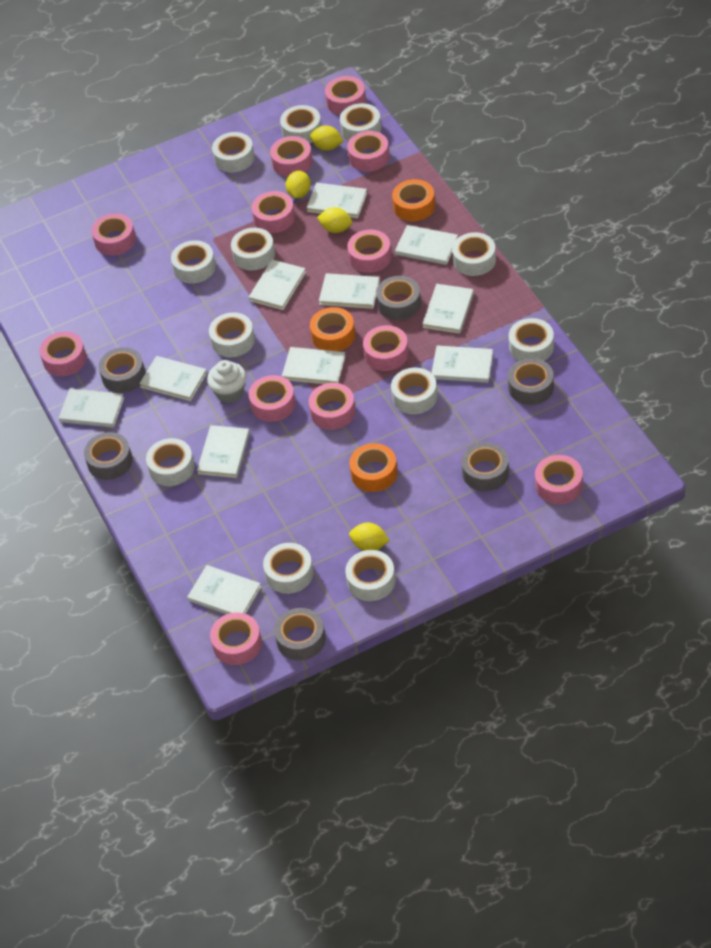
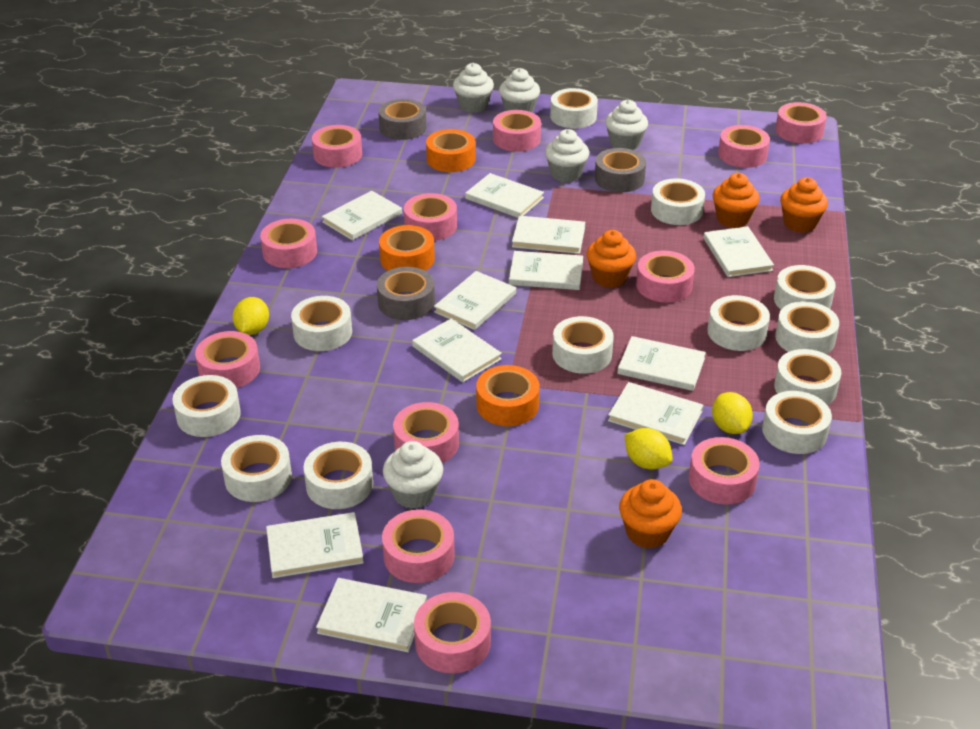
grey tape: [84,432,133,480] [99,347,146,393] [274,608,326,661] [376,276,421,320] [461,442,509,491] [508,358,554,405] = 6 -> [377,267,435,320] [378,99,426,140] [595,148,646,192] = 3
orange cupcake: none = 0 -> [587,230,636,288] [619,479,682,549] [713,173,760,228] [780,177,828,233] = 4
white cupcake: [207,360,247,403] = 1 -> [383,441,443,509] [453,63,494,113] [499,68,540,113] [545,129,589,182] [605,100,648,150] = 5
yellow lemon: [286,171,311,198] [310,126,343,150] [317,207,352,233] [349,523,389,551] = 4 -> [232,297,269,335] [624,428,673,470] [712,392,753,434] = 3

